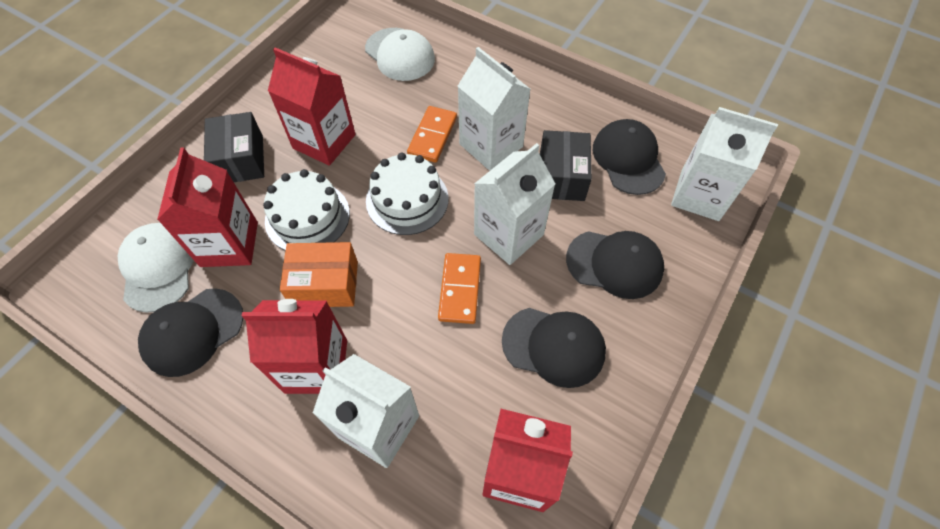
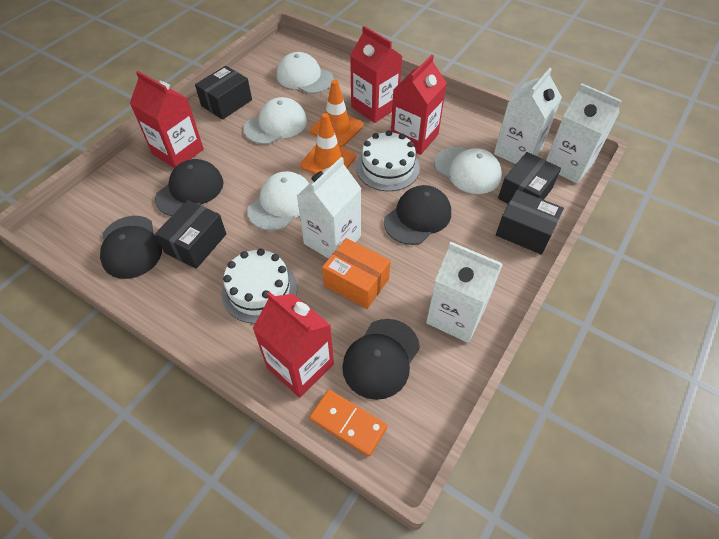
black box: [204,112,264,182] [540,130,592,201] = 2 -> [155,200,226,269] [195,66,252,120] [496,190,564,255] [498,152,561,204] = 4
orange domino: [407,106,457,163] [438,253,481,324] = 2 -> [310,389,387,457] = 1
orange traffic cone: none = 0 -> [300,113,356,174] [310,80,363,147] = 2
white cap: [117,223,194,313] [365,28,435,81] = 2 -> [244,97,307,144] [247,171,309,231] [277,52,334,94] [434,147,502,194] = 4

